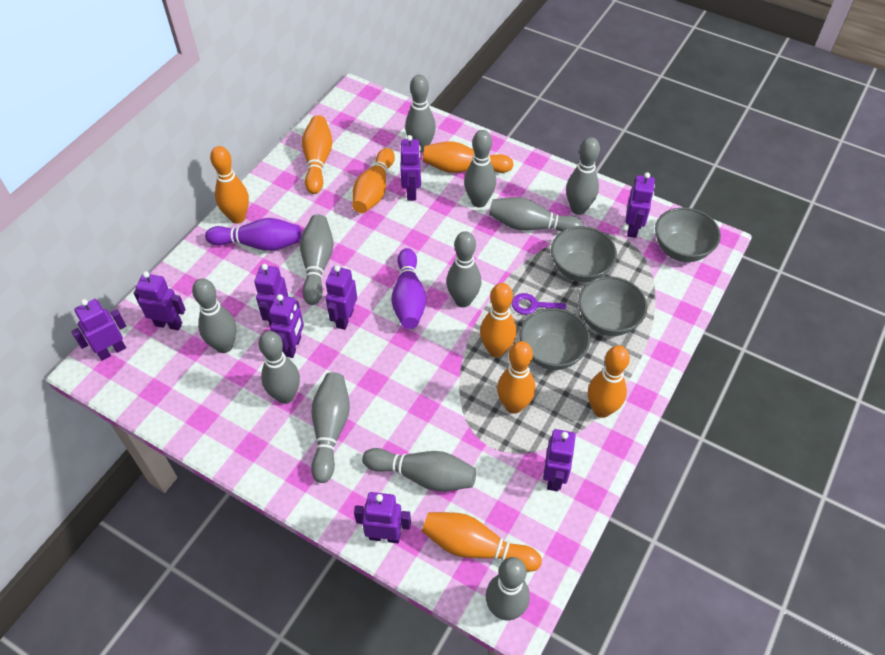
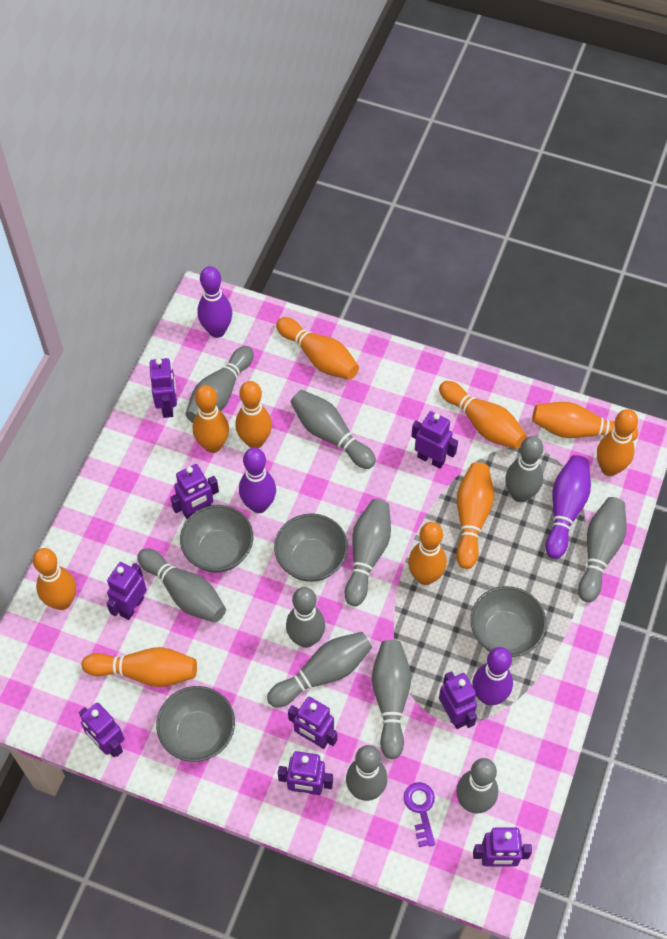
orange bowling pin: [210,146,249,224] [302,115,333,194] [352,148,395,213] [422,512,542,572] [423,141,514,173] [480,283,517,357] [497,341,535,414] [588,345,630,418] = 8 -> [33,548,76,610] [82,647,197,687] [193,385,229,453] [235,381,272,448] [276,317,359,380] [408,522,447,585] [439,381,527,449] [456,462,494,569] [532,402,638,441] [597,409,638,476] = 10
purple bowling pin: [205,218,301,251] [391,248,426,329] = 2 -> [197,266,232,338] [239,448,276,513] [473,647,513,705] [545,455,591,559] = 4

